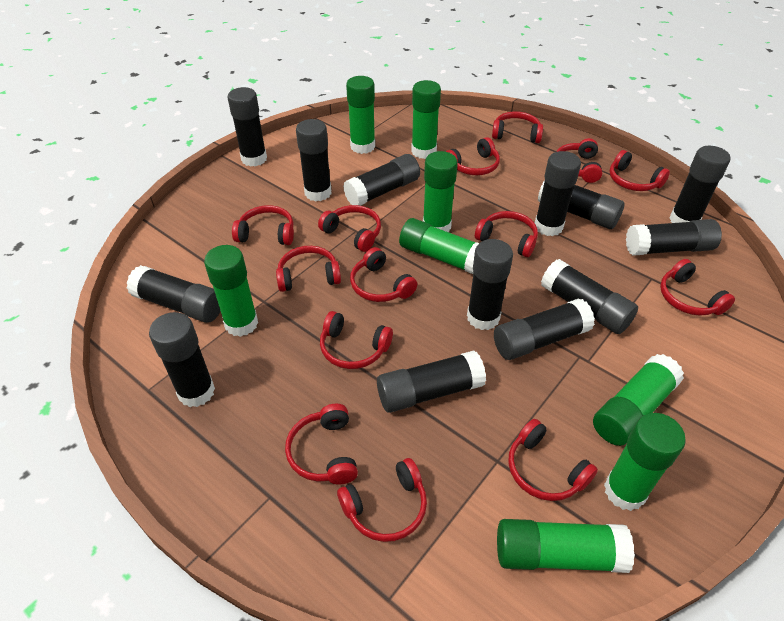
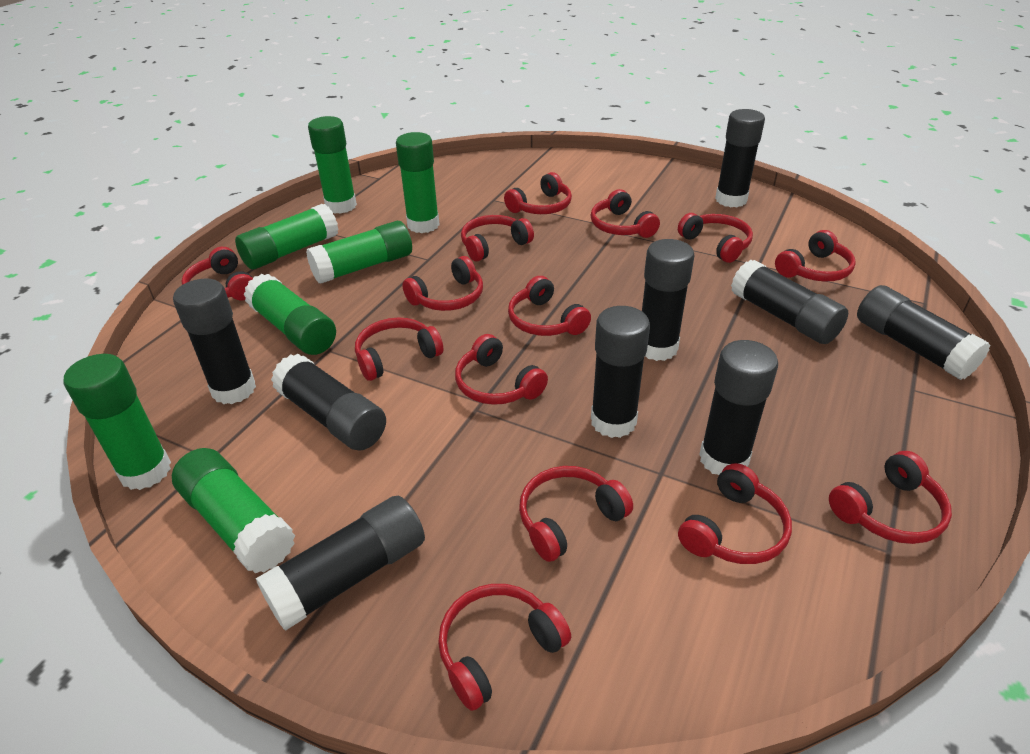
black glue stick: [127,265,220,323] [149,312,215,407] [228,87,267,167] [296,119,332,201] [343,154,420,206] [377,351,486,413] [467,239,513,330] [494,298,595,360] [535,151,581,236] [538,180,625,229] [541,259,638,334] [626,219,722,256] [669,146,730,223] = 13 -> [173,279,256,404] [256,496,425,631] [271,354,386,451] [591,306,650,438] [642,239,695,361] [699,340,778,475] [715,109,765,207] [731,260,848,344] [857,285,990,380] = 9
green glue stick: [204,245,258,337] [346,76,375,154] [399,218,479,274] [411,80,441,159] [423,151,458,232] [497,519,635,573] [593,354,684,446] [604,413,686,511] = 8 -> [63,354,171,490] [172,448,295,573] [235,204,338,269] [244,274,336,355] [306,221,412,284] [308,116,357,214] [396,132,440,233] = 7

